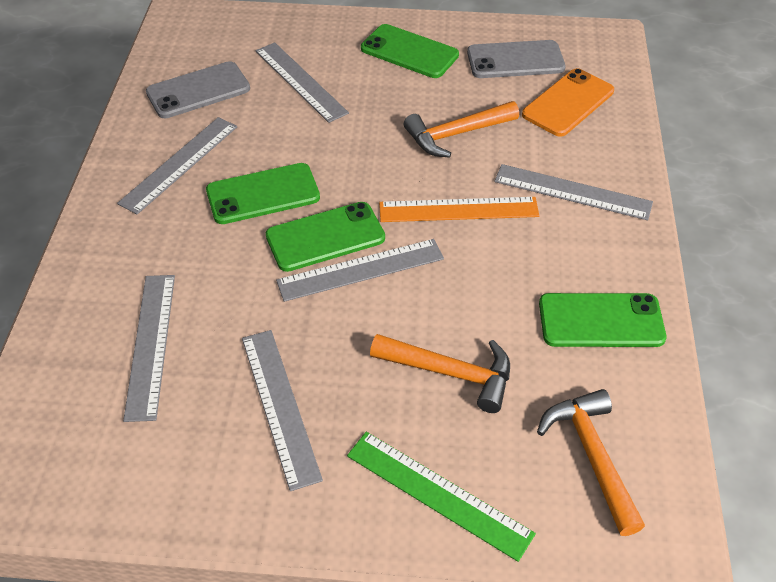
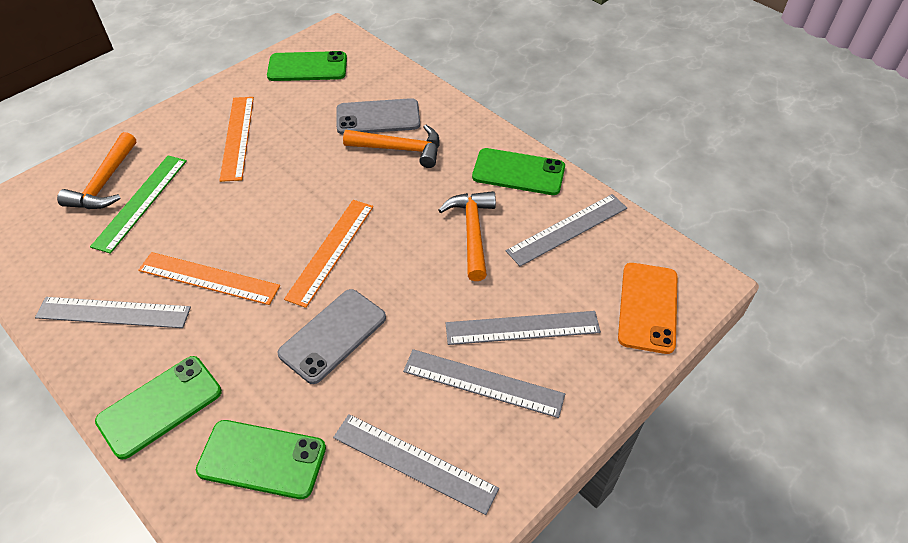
grey ruler: [117,117,237,214] [123,275,175,422] [242,330,323,491] [255,42,349,123] [276,239,444,302] [494,164,653,220] = 6 -> [35,297,191,328] [333,414,499,515] [403,349,565,418] [446,311,601,345] [506,194,627,266] = 5
orange ruler: [379,197,540,222] = 1 -> [138,252,280,305] [220,97,254,182] [284,200,373,308] = 3

